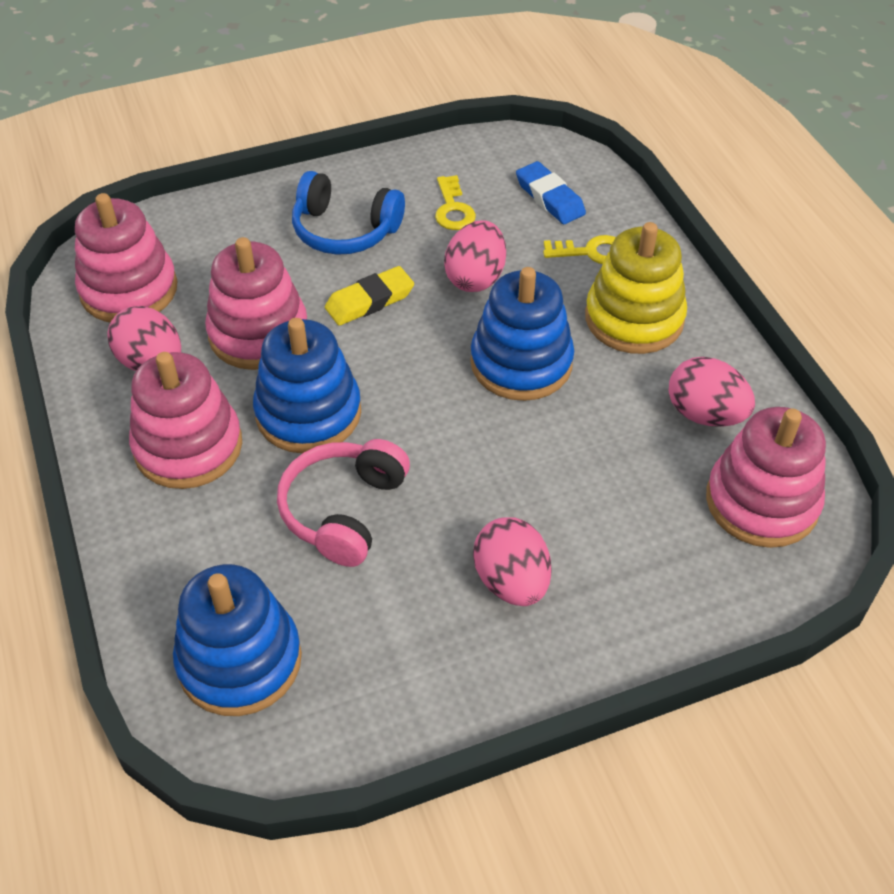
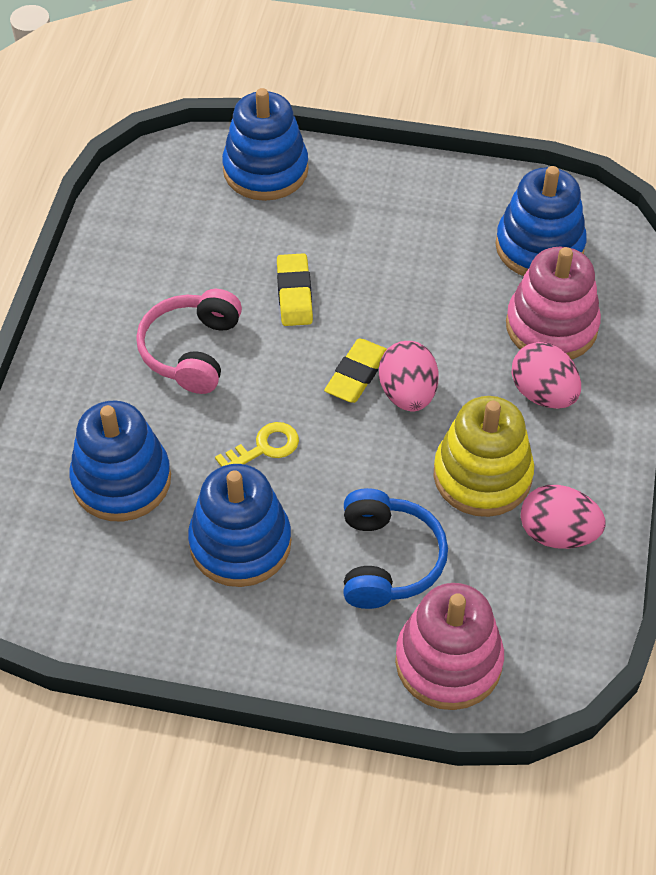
blue eraser: [516,161,586,224] = 1 -> none = 0
blue stacking toy: [173,564,302,716] [253,318,361,453] [470,267,574,401] = 3 -> [69,400,171,521] [188,464,291,587] [222,88,308,201] [496,166,587,276] = 4
pink egg: [107,306,181,371] [444,220,506,292] [473,517,552,606] [669,357,755,427] = 4 -> [379,341,439,411] [512,342,581,409] [520,485,606,549] = 3
pink stacking toy: [75,193,177,323] [129,352,242,489] [205,237,307,370] [706,407,826,548] = 4 -> [395,583,504,710] [506,247,601,360] = 2
yellow eraser: [325,266,414,326] = 1 -> [277,253,313,326] [324,338,387,403] = 2
yellow key: [435,175,476,230] [543,235,616,264] = 2 -> [215,422,299,467] = 1

